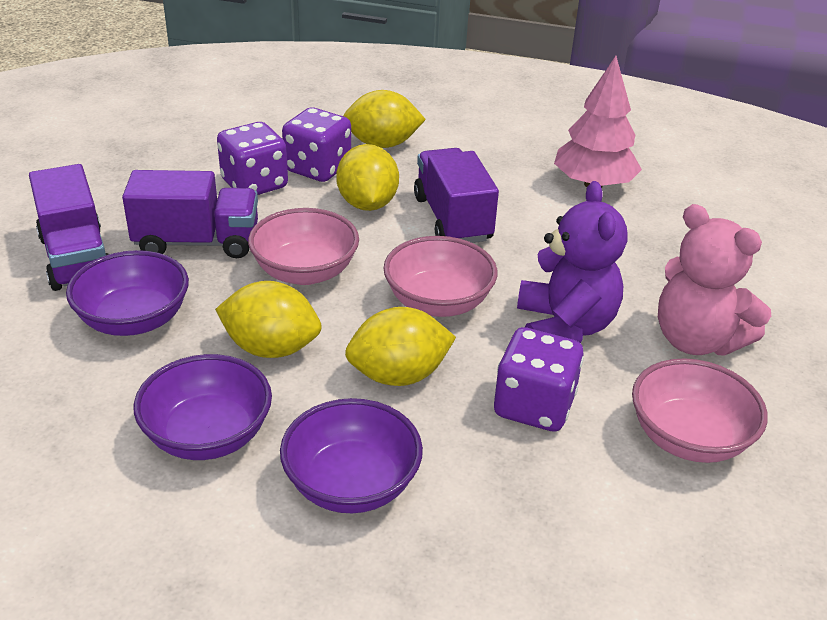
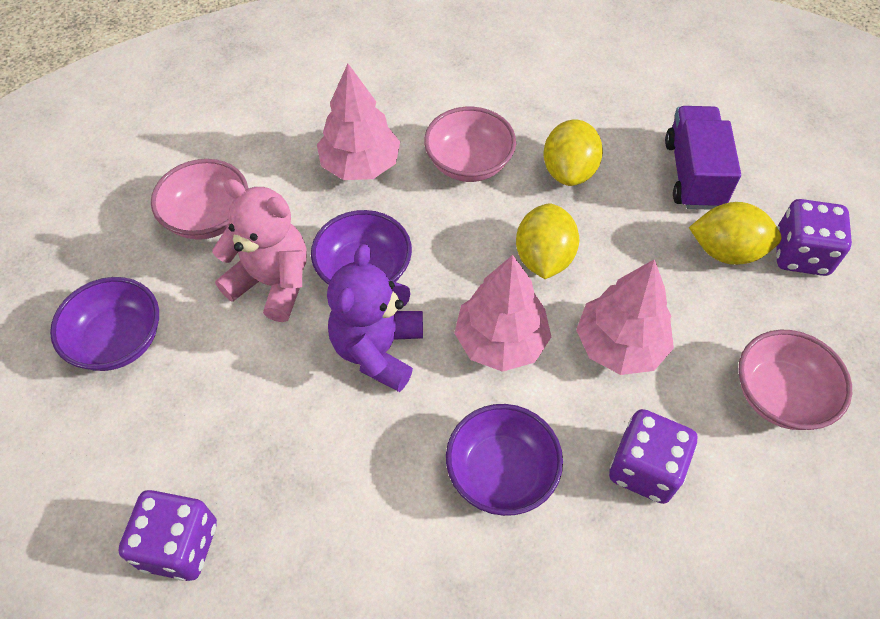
pink tree: [554,56,642,188] = 1 -> [317,64,400,180] [454,255,551,372] [576,259,674,375] = 3
purple truck: [29,164,109,291] [122,170,258,258] [414,148,499,243] = 3 -> [665,106,741,210] = 1
yellow lemon: [215,281,322,358] [336,144,399,211] [343,90,426,148] [345,307,456,386] = 4 -> [516,203,579,279] [543,119,603,186] [689,202,781,265] = 3

